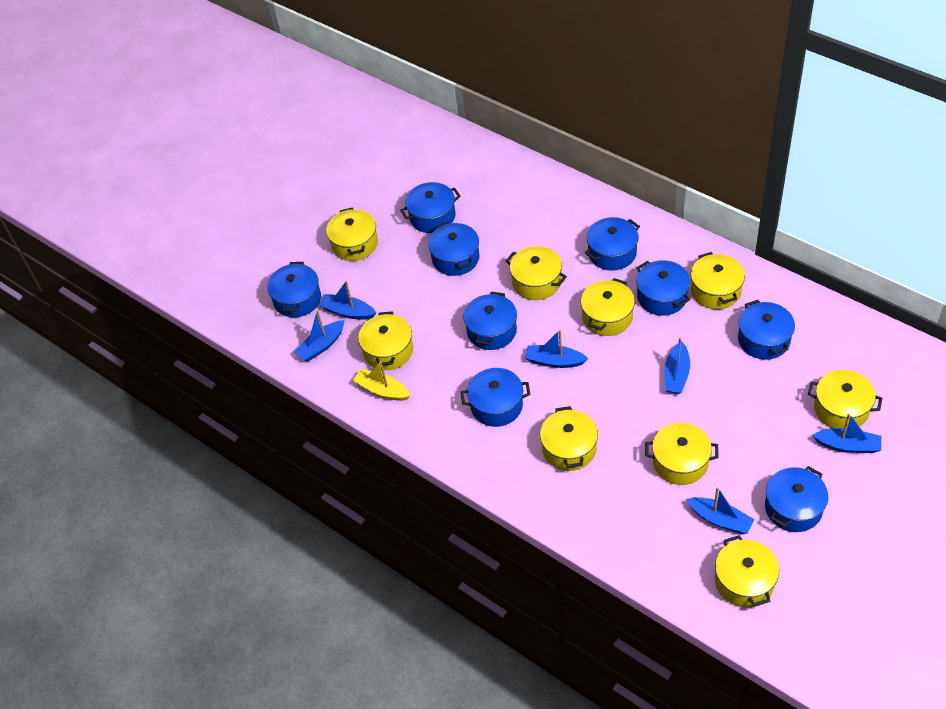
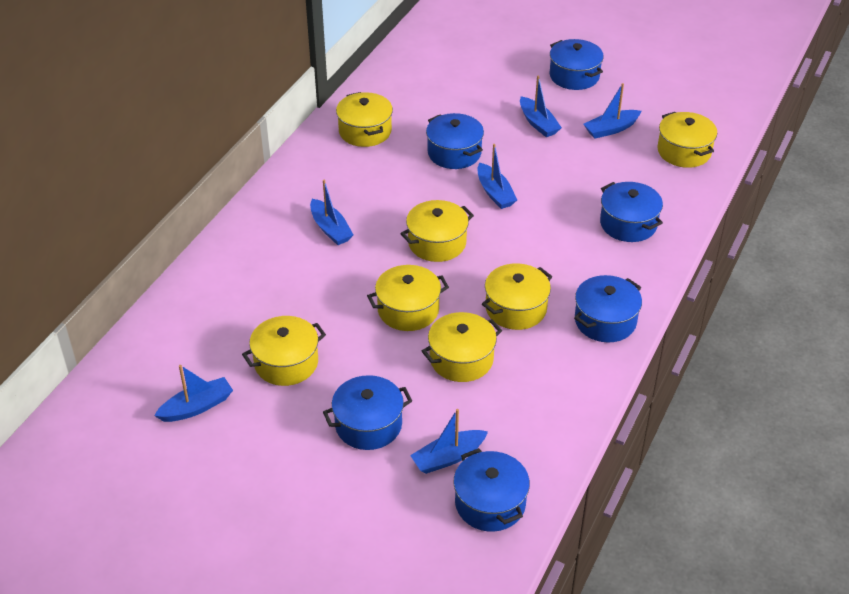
blue pot: [267,262,321,317] [400,182,461,233] [428,222,479,276] [461,368,530,427] [463,291,517,350] [585,217,640,271] [636,260,690,316] [738,300,795,360] [765,466,828,532] = 9 -> [323,375,412,450] [426,113,484,169] [454,448,530,532] [550,39,604,90] [574,275,642,343] [600,182,663,242] = 6
yellow boat: [353,361,410,401] = 1 -> none = 0
yellow pot: [326,207,378,261] [358,311,413,370] [506,246,567,300] [540,406,598,471] [581,278,635,336] [645,423,719,485] [691,252,745,309] [715,535,779,607] [808,370,882,429] = 9 -> [242,316,326,386] [336,92,393,147] [367,265,449,331] [400,200,474,262] [422,312,502,382] [482,263,553,330] [657,112,717,168] = 7

